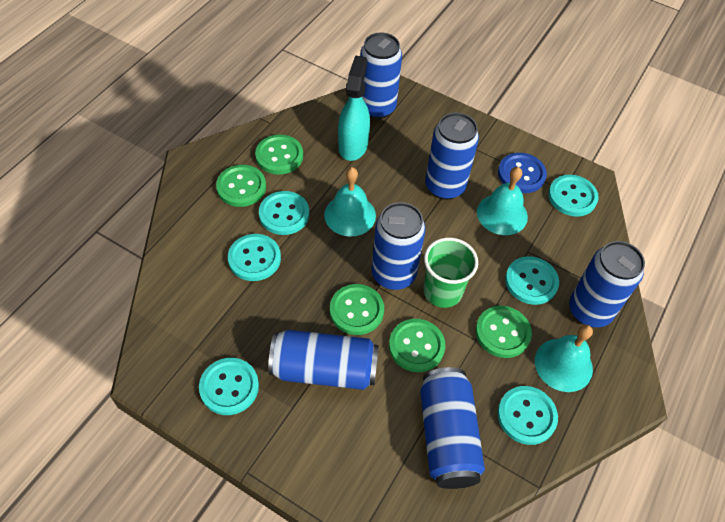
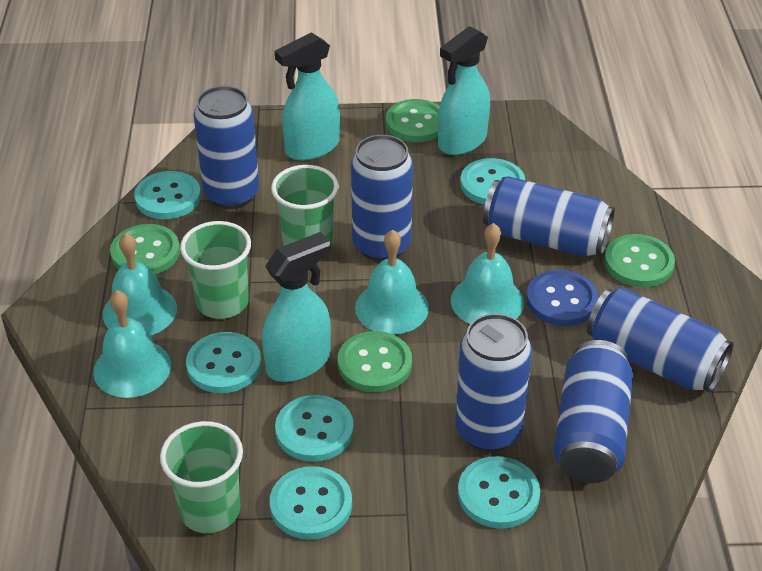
green button: [216,165,266,207] [255,135,303,174] [330,284,384,335] [389,319,445,372] [476,306,532,358] = 5 -> [110,224,180,274] [338,331,412,392] [386,99,440,142] [604,234,675,287] = 4
green cup: [424,237,478,308] = 1 -> [160,421,243,533] [180,221,251,319] [271,165,339,248] = 3
turquoise bell: [324,167,376,236] [477,167,528,235] [535,324,593,392] = 3 -> [93,290,171,398] [103,233,177,335] [355,229,429,334] [451,223,524,324] = 4
turquoise spray bottle: [338,55,370,161] = 1 -> [262,232,331,382] [275,32,340,161] [438,26,490,155] = 3

